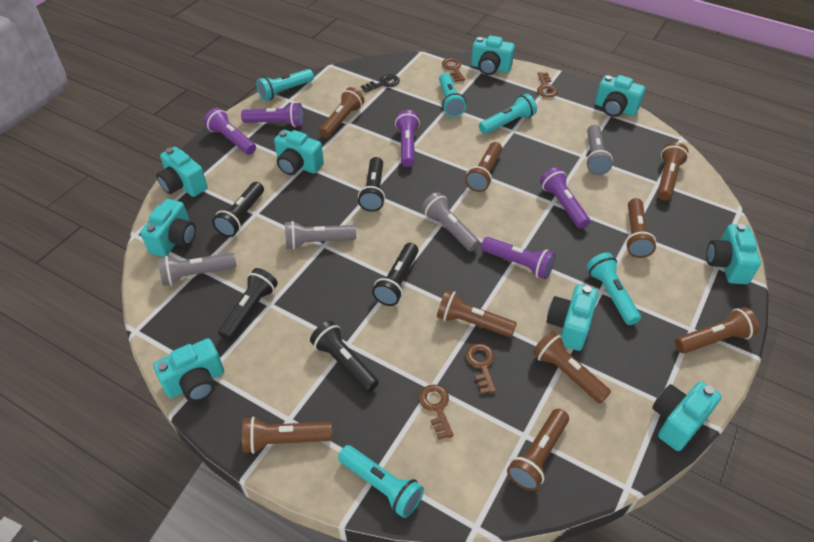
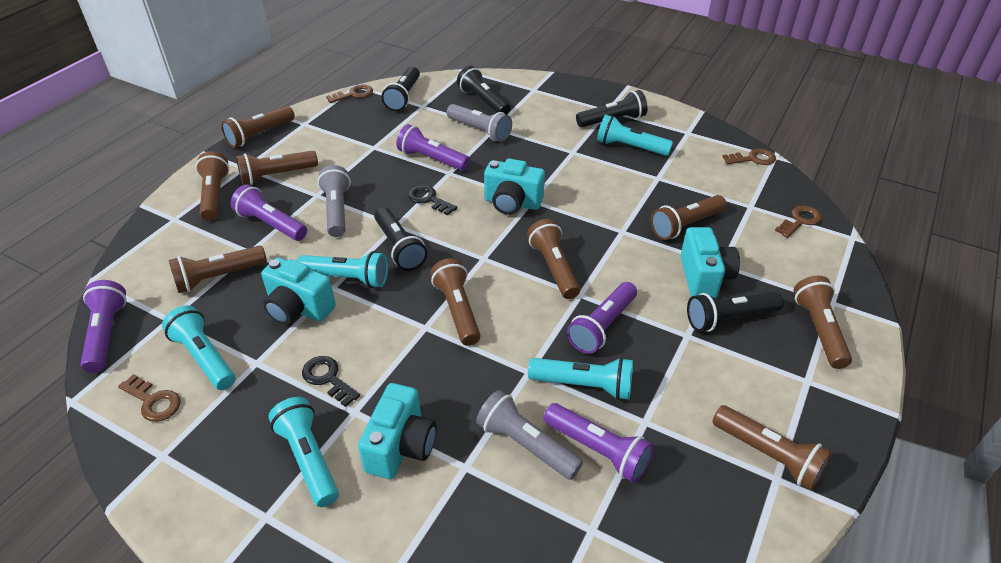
black key: [361,74,400,93] = 1 -> [302,356,360,407] [408,185,457,215] = 2
grey flashlight: [158,253,237,286] [285,221,356,250] [421,192,480,252] [586,125,613,175] = 4 -> [318,165,351,237] [446,104,512,142] [476,390,583,480] = 3
turquoise camera: [140,199,196,257] [153,338,224,402] [156,147,208,197] [274,130,324,175] [471,35,515,75] [546,284,598,351] [595,75,645,117] [652,381,722,451] [706,224,761,284] = 9 -> [261,257,336,325] [358,383,437,479] [484,158,545,215] [680,227,740,298] = 4

